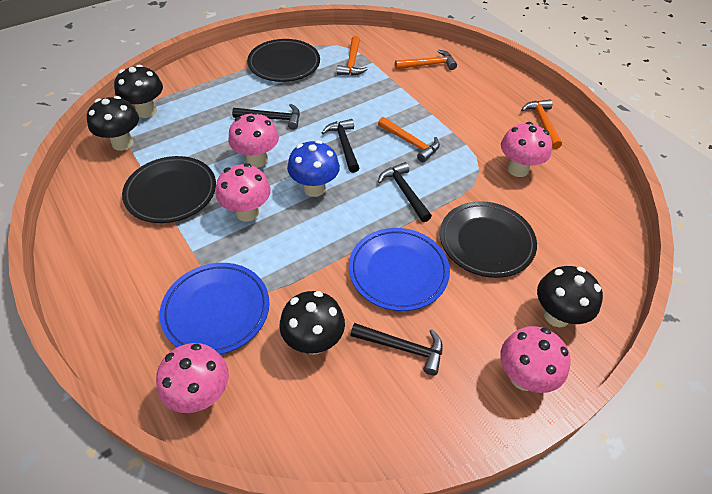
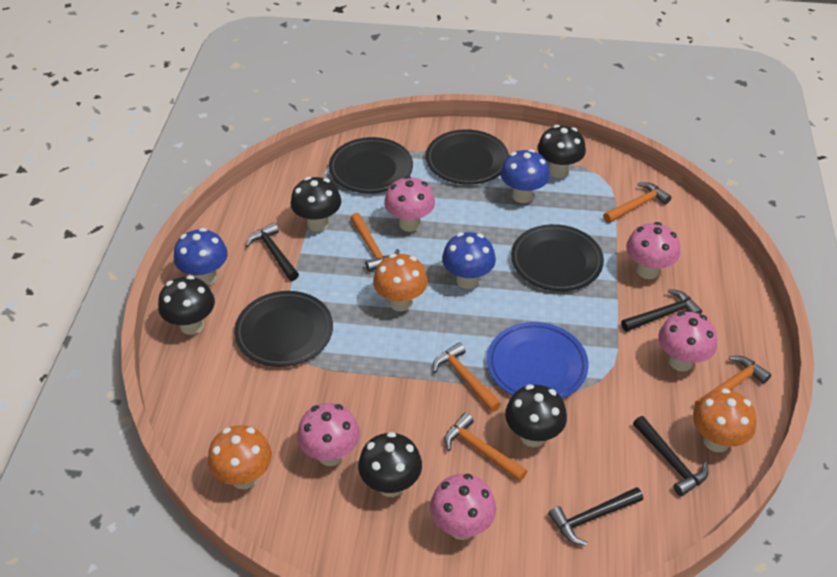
black mushroom: [87,96,139,151] [114,65,163,118] [279,291,345,355] [537,266,603,327] = 4 -> [158,275,215,335] [291,177,341,231] [358,432,422,497] [505,384,567,447] [537,125,586,178] = 5
black plate: [122,156,216,223] [247,39,320,82] [440,201,537,278] = 3 -> [234,291,333,367] [329,137,413,193] [426,129,509,185] [511,224,604,291] = 4
blue mushroom: [287,140,340,197] = 1 -> [174,228,228,285] [442,232,496,289] [500,149,550,203] = 3
blue plate: [160,263,269,355] [349,228,450,311] = 2 -> [487,322,589,399] = 1
orange hammer: [337,36,368,76] [378,117,440,162] [395,50,457,70] [521,99,562,149] = 4 -> [350,213,400,272] [433,342,501,412] [445,413,527,482] [603,182,672,223] [695,356,771,406] = 5
orange mushroom: none = 0 -> [208,425,272,489] [373,254,428,311] [693,388,757,452] = 3

